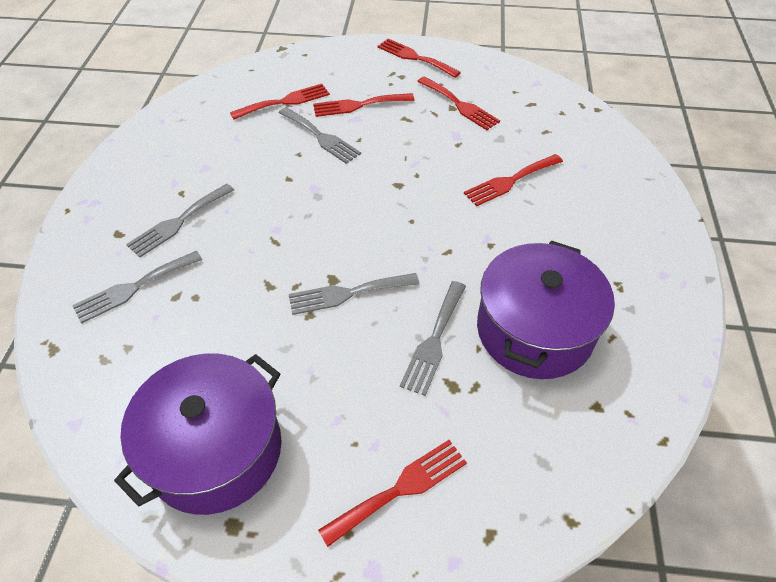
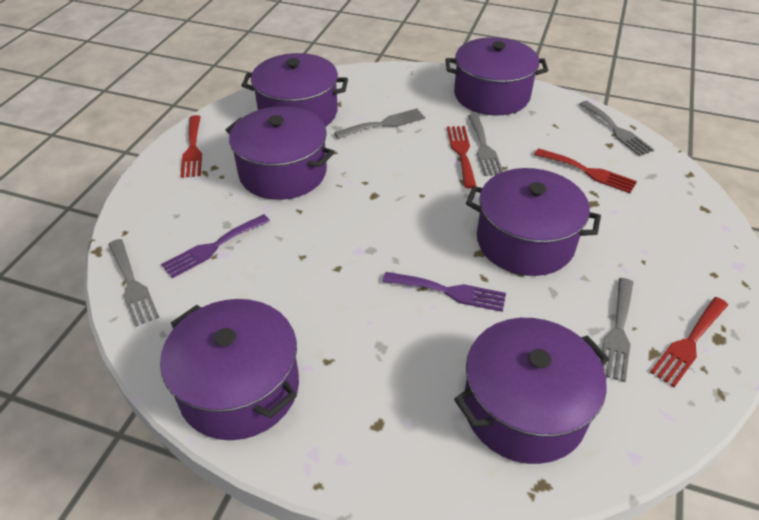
purple fork: none = 0 -> [161,214,270,278] [382,272,506,312] = 2
purple pot: [114,354,282,515] [477,241,615,379] = 2 -> [160,299,299,440] [226,106,334,200] [241,53,348,127] [445,37,548,116] [454,318,609,464] [466,168,601,276] = 6
red fork: [230,84,330,120] [313,93,414,117] [318,440,467,547] [377,38,461,78] [417,76,500,130] [464,154,563,206] = 6 -> [180,115,202,178] [447,126,477,189] [534,148,637,193] [650,297,728,387] = 4

